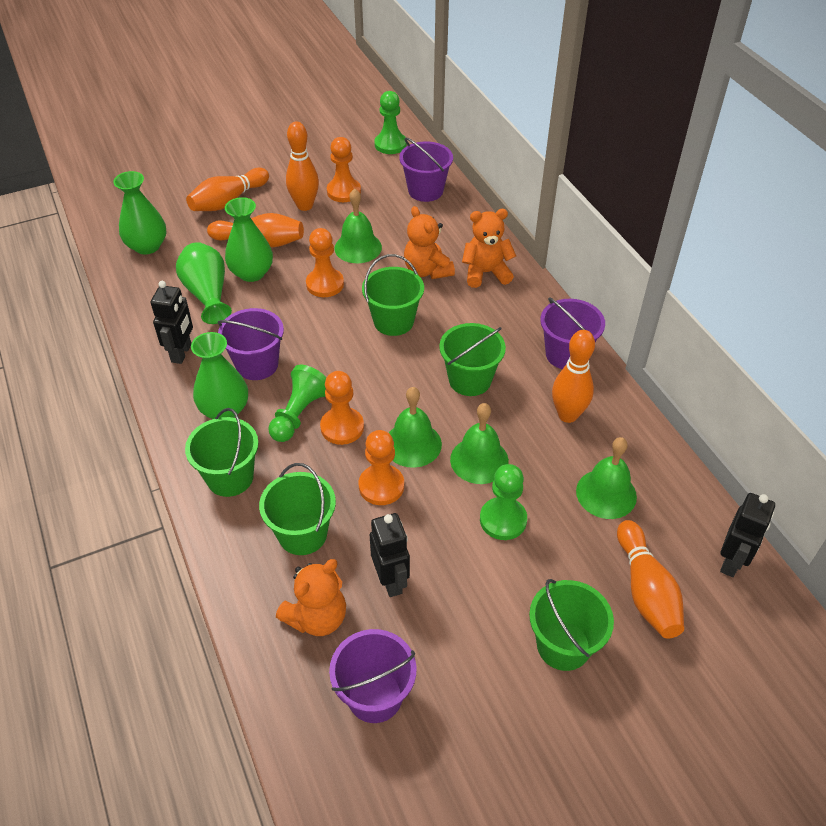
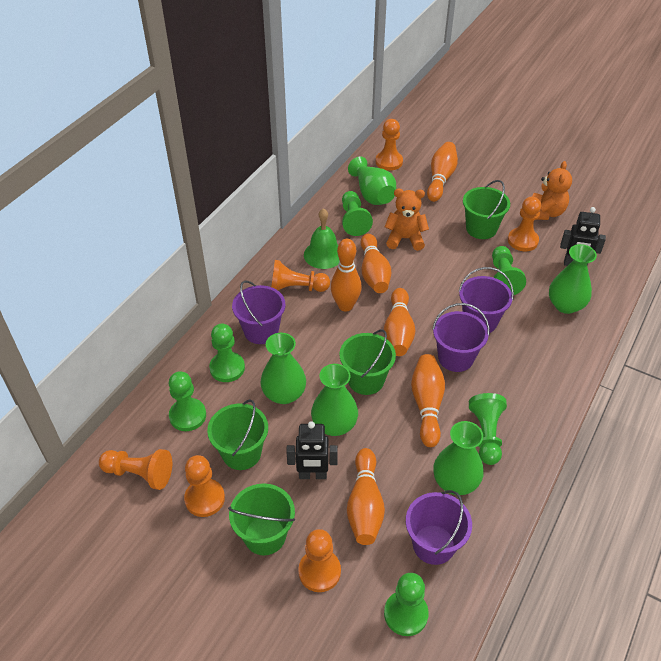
black robot: [151,281,193,364] [370,513,410,597] [720,493,775,577] = 3 -> [286,421,338,479] [560,207,606,266] = 2
green bell: [334,189,382,263] [389,387,442,468] [450,403,509,484] [576,437,637,519] = 4 -> [304,208,339,269] = 1
green bucket: [185,408,259,497] [259,463,336,555] [362,254,424,336] [439,323,506,396] [529,579,614,671] = 5 -> [207,399,268,470] [228,484,295,555] [339,329,396,395] [463,180,510,239] = 4
green pawn: [268,365,327,442] [374,91,407,154] [480,464,527,540] = 3 -> [169,371,206,431] [209,324,245,382] [342,191,373,236] [384,573,429,636] [469,393,507,465] [492,246,526,295] = 6
green vase: [113,171,166,255] [176,242,232,324] [191,332,248,419] [225,197,273,282] = 4 -> [260,333,306,404] [311,364,358,436] [348,156,396,205] [433,421,484,495] [549,244,597,314] = 5
orange bowling pin: [186,168,269,211] [207,213,304,247] [286,121,319,211] [552,330,595,423] [617,520,684,638] = 5 -> [331,239,362,312] [347,448,385,545] [361,234,391,293] [384,288,415,356] [411,354,445,447] [427,142,458,202] = 6
orange pawn: [306,228,344,297] [320,371,364,445] [327,137,361,202] [359,430,404,505] = 4 -> [99,449,172,490] [184,455,225,517] [271,260,330,292] [298,529,341,592] [376,119,403,171] [508,197,541,251] = 6
orange teddy bear: [276,559,346,636] [404,206,455,279] [462,209,516,288] = 3 -> [385,189,429,251] [532,161,572,220] = 2

